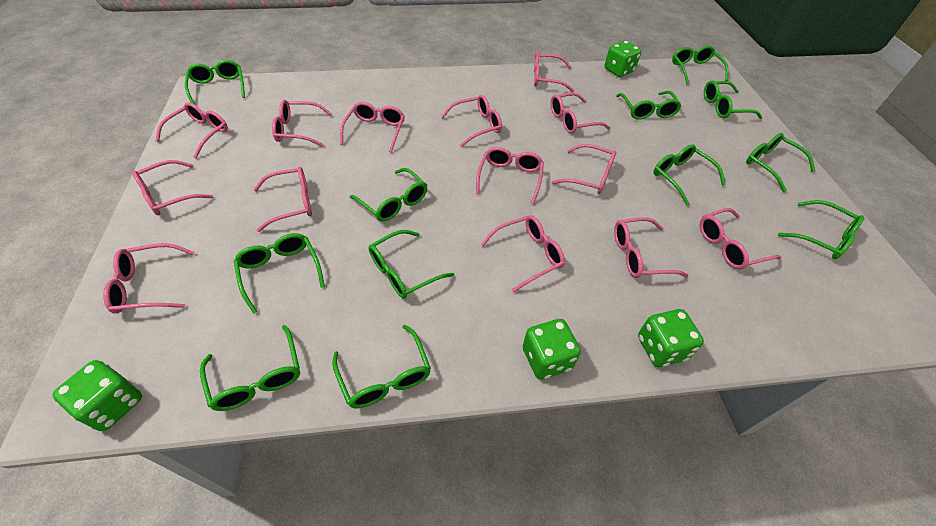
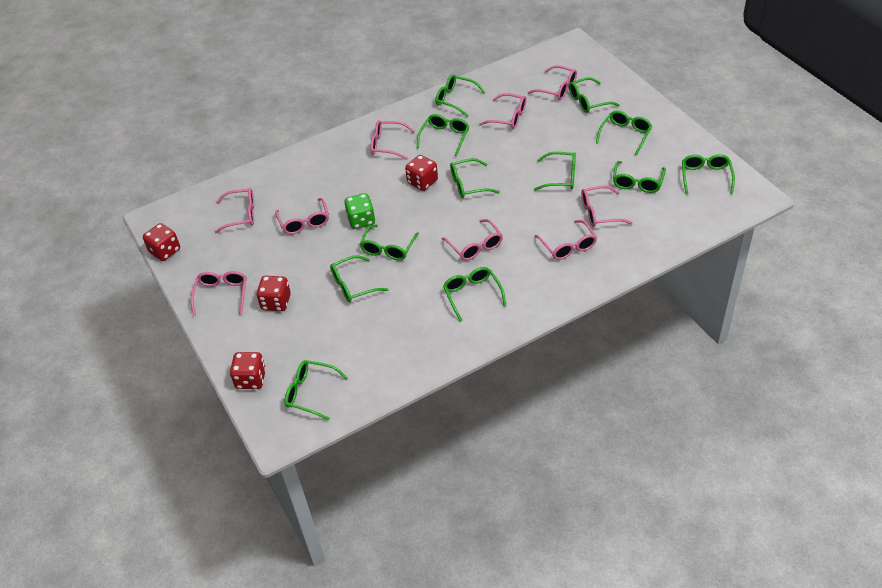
green dice: [52,360,142,431] [523,319,581,380] [604,41,641,77] [638,309,704,367] = 4 -> [344,193,375,229] = 1
pink glasses: [103,243,194,314] [132,160,213,215] [155,102,228,159] [253,167,312,232] [272,100,332,147] [340,102,405,153] [441,95,502,147] [476,147,544,204] [481,215,565,292] [534,51,574,93] [550,93,610,134] [552,144,617,194] [614,217,689,278] [700,208,781,269] = 14 -> [191,271,246,316] [214,188,254,234] [275,198,329,234] [370,120,415,160] [442,219,503,261] [479,93,526,129] [527,65,577,100] [535,220,597,260] [581,185,632,227] = 9
red dice: none = 0 -> [143,223,180,261] [230,352,266,389] [256,276,291,311] [405,155,438,191] = 4

